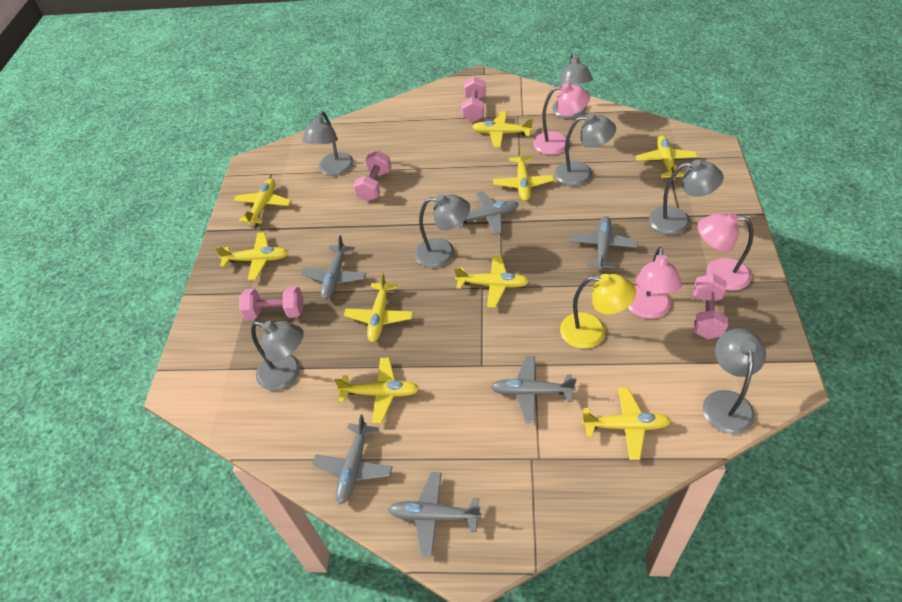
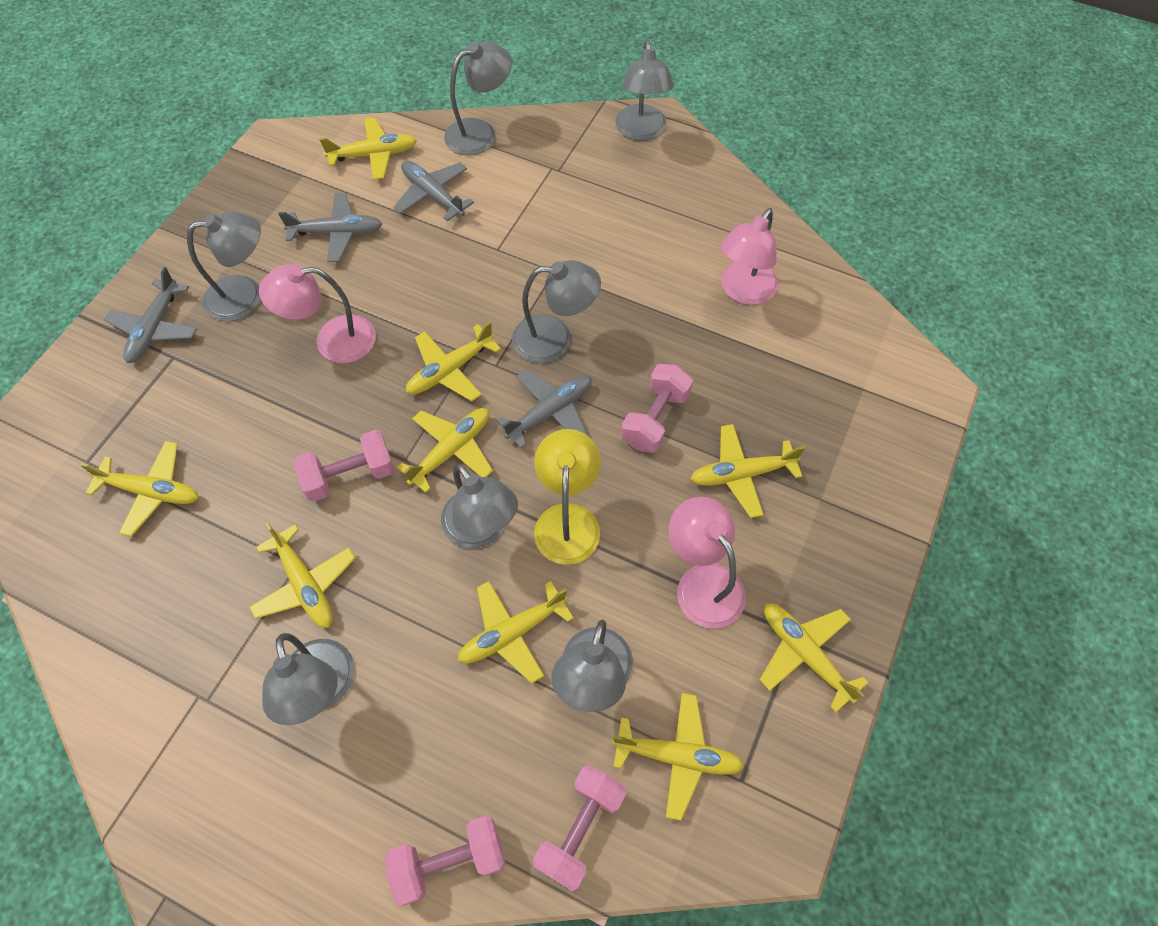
grey plane: [301,235,366,299] [312,414,393,504] [388,472,481,556] [459,191,519,235] [491,356,576,423] [570,216,638,270] = 6 -> [104,267,197,363] [278,193,382,262] [393,161,474,221] [496,369,592,448] = 4

